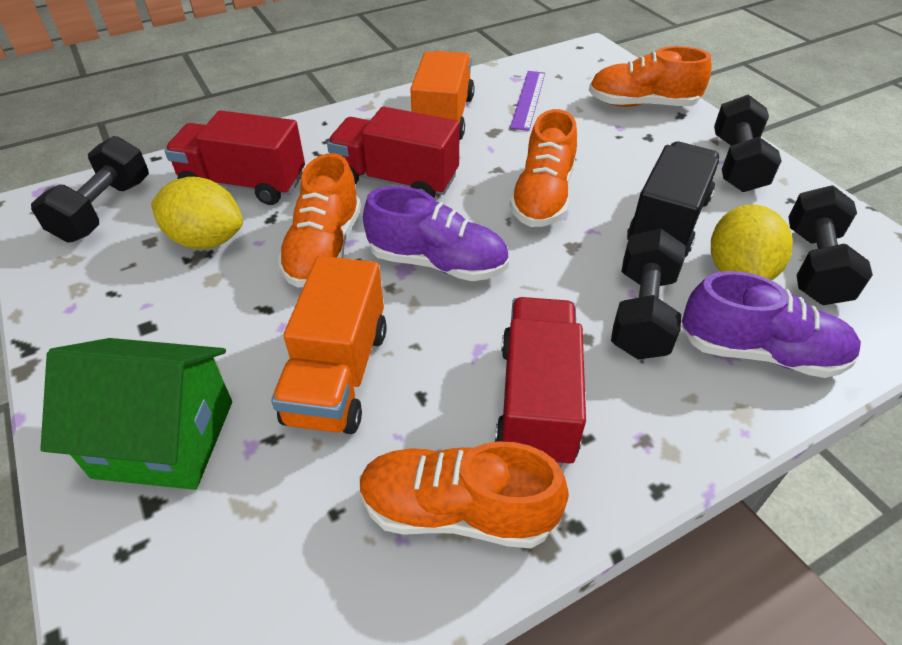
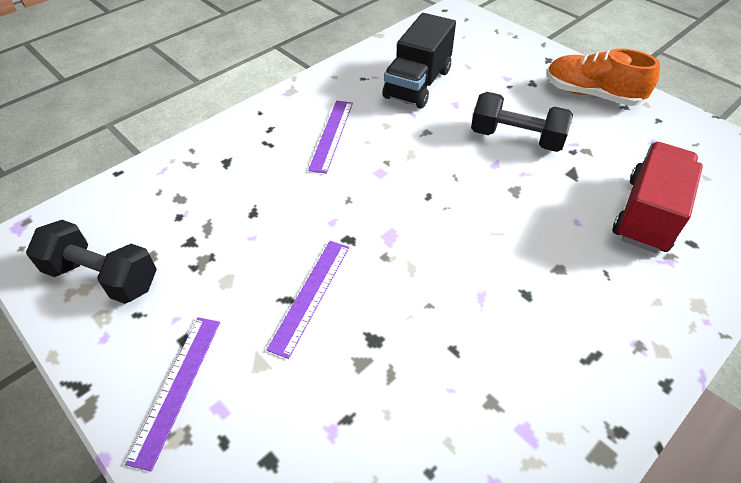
black dumbbell: [31,136,149,242] [611,228,685,359] [714,95,782,192] [788,185,873,305] = 4 -> [26,220,157,304] [471,92,573,152] = 2
green house: [40,338,232,490] = 1 -> none = 0
orange shoe: [277,153,361,288] [359,441,569,549] [509,109,577,227] [589,46,711,107] = 4 -> [547,49,660,106] = 1
orange truck: [271,256,387,434] [410,51,475,140] = 2 -> none = 0
purple ruler: [510,71,545,131] = 1 -> [125,317,220,472] [267,241,349,359] [308,101,353,174] = 3
purple shoe: [363,186,509,281] [681,271,861,378] = 2 -> none = 0
red truck: [164,110,305,205] [327,106,460,198] [495,297,586,467] = 3 -> [613,142,703,253] = 1
yellow lemon: [151,177,243,249] [711,205,793,280] = 2 -> none = 0

